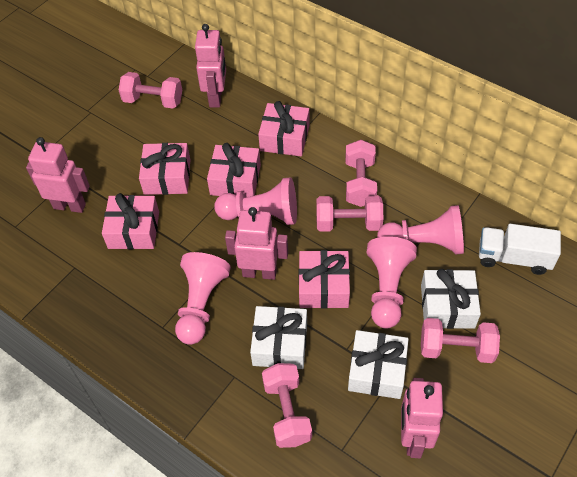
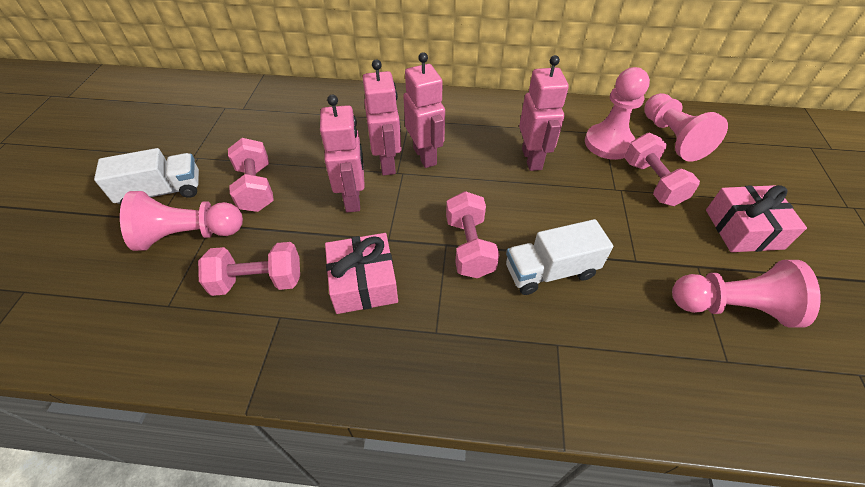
pink dumbbell: [119,72,182,109] [262,363,312,448] [316,195,383,232] [345,140,377,207] [421,318,500,363] = 5 -> [198,242,300,296] [228,138,274,212] [446,191,499,278] [625,133,700,206] = 4
pink gift: [102,193,159,249] [139,143,190,195] [207,143,261,198] [258,101,309,156] [299,250,350,309] = 5 -> [325,233,398,314] [706,185,807,252] = 2
white gift: [250,306,307,369] [348,330,408,399] [421,269,481,329] = 3 -> none = 0
white truck: [479,224,561,275] = 1 -> [94,148,199,204] [506,219,613,295] = 2

